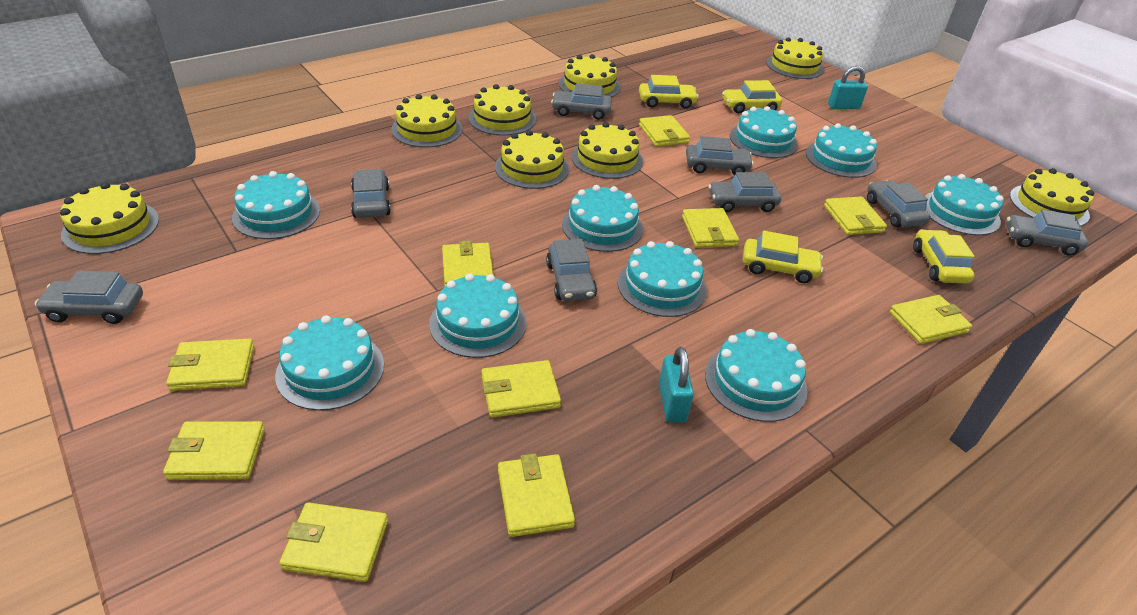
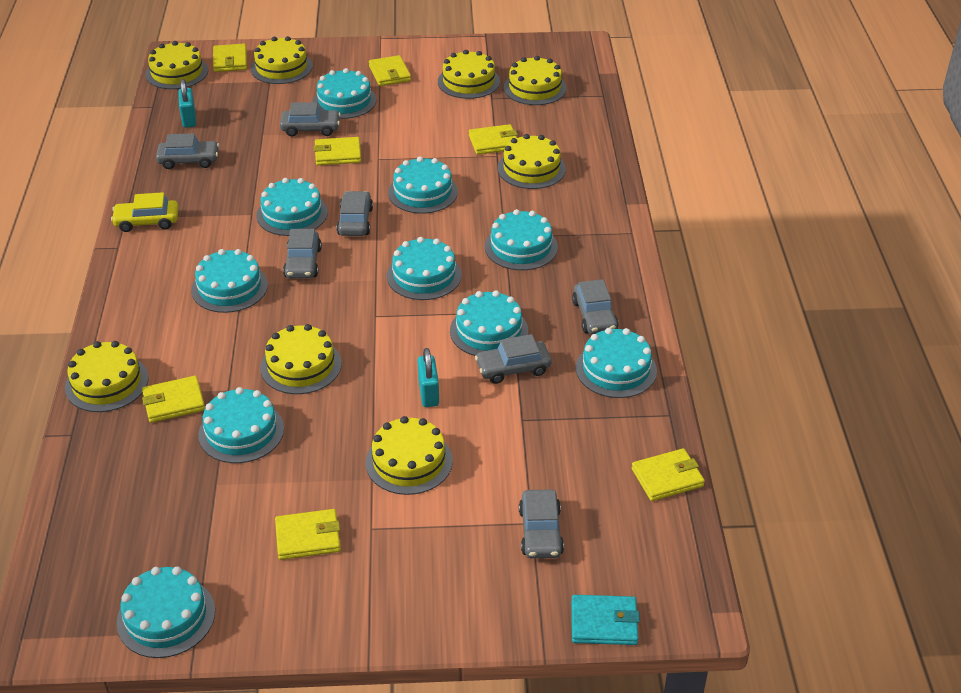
grey car: [35,271,143,324] [351,169,391,218] [546,239,597,301] [551,83,612,120] [686,136,754,175] [708,172,781,212] [867,180,931,228] [1006,209,1088,256] = 8 -> [156,133,219,169] [280,102,341,136] [283,229,322,279] [336,191,373,236] [475,334,551,384] [519,490,564,558] [572,279,618,334] = 7
turquoise cake: [232,171,320,239] [275,315,384,411] [429,273,526,358] [562,185,643,252] [618,241,707,317] [705,329,807,422] [730,106,798,158] [806,123,877,178] [925,174,1004,235] = 9 -> [117,567,215,658] [191,249,268,313] [198,387,284,463] [256,178,328,236] [313,68,376,119] [387,237,462,300] [388,156,458,214] [450,290,528,356] [485,209,558,270] [576,328,657,398] = 10
turquoise wallet: none = 0 -> [571,595,640,645] = 1
yellow car: [639,75,699,109] [722,80,782,113] [743,231,823,283] [913,229,974,284] = 4 -> [111,192,179,232] = 1
yellow wallet: [163,421,265,480] [166,339,254,391] [280,502,388,582] [442,241,494,286] [482,360,561,418] [498,453,575,537] [639,115,690,147] [682,208,739,248] [824,196,887,235] [889,295,972,344] = 10 -> [142,376,205,423] [213,44,247,72] [275,509,341,560] [314,137,361,165] [369,55,411,86] [469,124,518,155] [632,448,705,501] = 7

